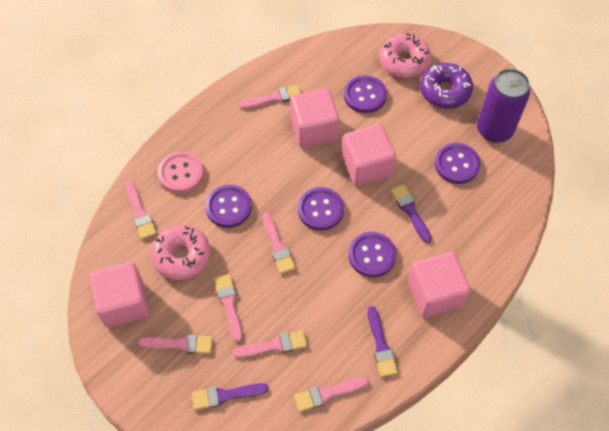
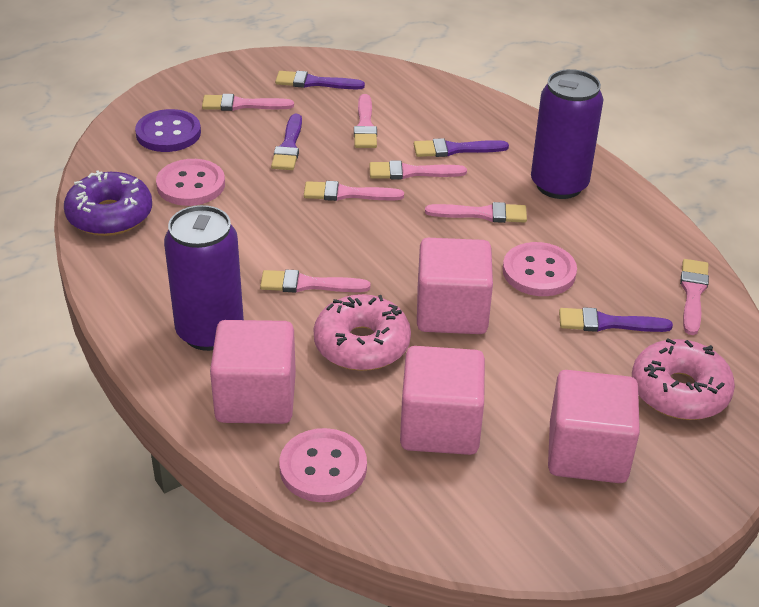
pink button: [158,151,204,193] = 1 -> [156,159,225,206] [279,428,367,502] [503,242,577,296] = 3
purple brush: [192,383,269,410] [367,306,398,377] [391,184,432,243] = 3 -> [271,114,302,170] [275,71,365,89] [414,138,509,157] [559,307,673,332] = 4
purple button: [205,185,252,228] [298,187,344,230] [344,75,387,113] [348,232,396,277] [435,143,481,184] = 5 -> [135,109,201,152] = 1
purple can: [477,69,530,143] = 1 -> [164,205,244,351] [531,69,603,199] = 2

